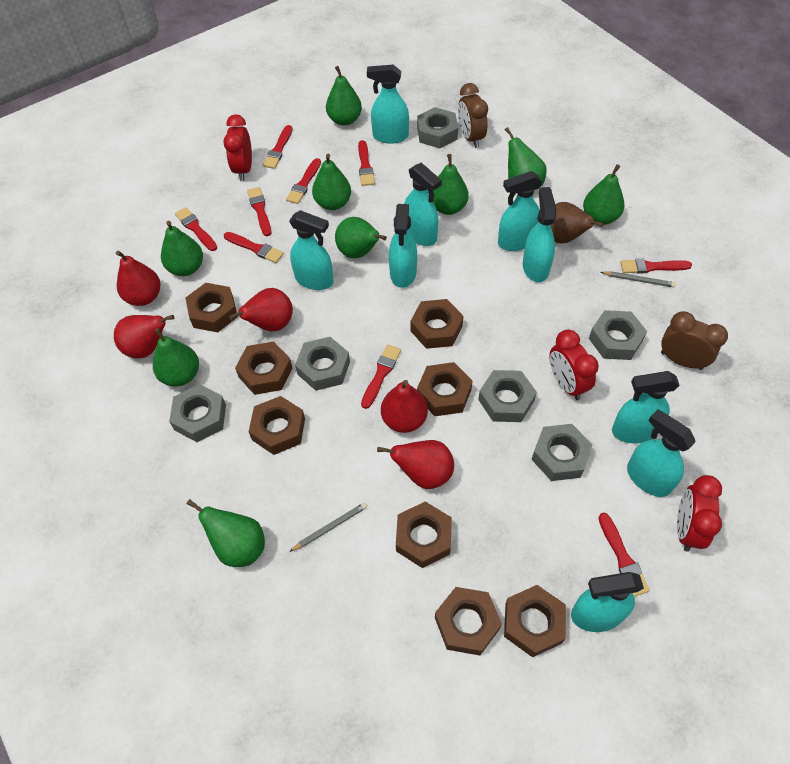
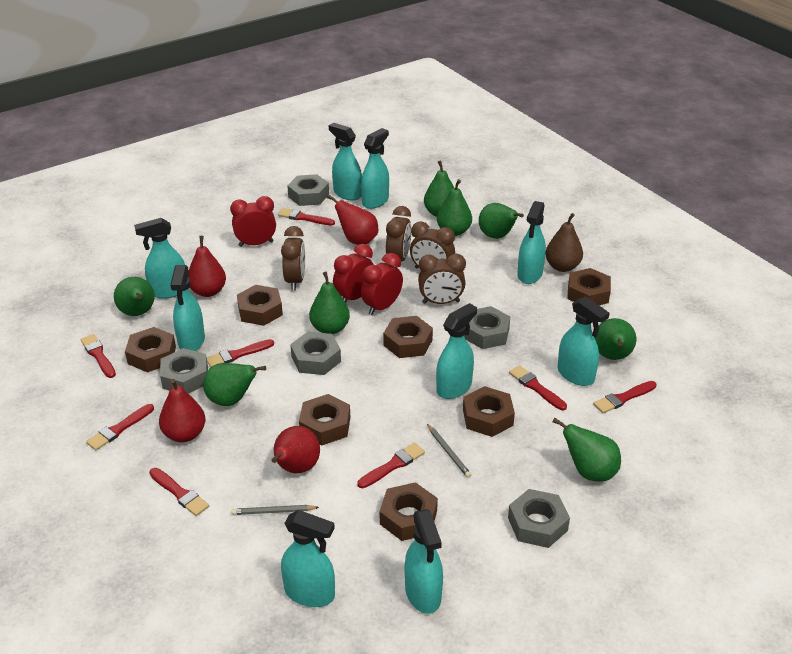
brown clock: [458,83,488,148] [661,311,728,370] = 2 -> [281,226,305,290] [386,206,412,268] [410,222,455,269] [418,254,466,304] = 4
brown nut: [186,283,238,332] [235,341,292,395] [249,396,305,455] [396,501,452,568] [410,299,463,349] [417,362,473,416] [435,587,502,655] [504,585,566,657] = 8 -> [125,327,176,373] [237,285,283,326] [299,394,350,445] [379,482,438,541] [383,316,433,358] [463,386,515,437] [567,268,611,305] = 7
green pear: [153,328,199,386] [161,221,203,276] [186,499,265,567] [312,153,351,210] [326,66,362,126] [335,217,387,258] [433,154,469,215] [505,127,547,187] [583,164,625,225] = 9 -> [114,277,155,316] [203,363,266,406] [309,272,350,334] [424,160,454,217] [437,179,472,236] [479,203,524,239] [553,418,621,482] [594,318,636,360] = 8
grey nut: [169,384,226,442] [295,337,350,391] [417,107,458,148] [478,370,537,422] [531,424,593,481] [589,310,647,360] = 6 -> [160,348,208,394] [287,174,329,206] [290,332,341,375] [464,306,510,349] [508,489,570,548] = 5
red brush: [175,207,217,251] [224,232,284,263] [247,187,271,236] [263,125,292,169] [286,158,321,204] [358,140,375,186] [361,345,401,409] [598,513,650,597] [620,259,692,274] = 9 -> [80,334,116,378] [86,404,154,451] [149,468,209,516] [207,339,274,368] [278,208,335,225] [357,443,425,488] [509,365,567,410] [593,381,656,413] = 8
red pear: [114,315,174,358] [116,251,161,306] [229,288,293,331] [377,440,454,489] [381,380,428,433] = 5 -> [159,379,206,442] [188,236,226,297] [272,426,320,473] [327,195,378,245] = 4

